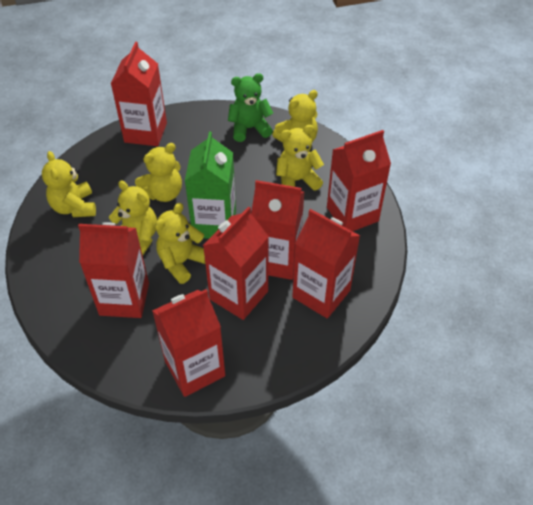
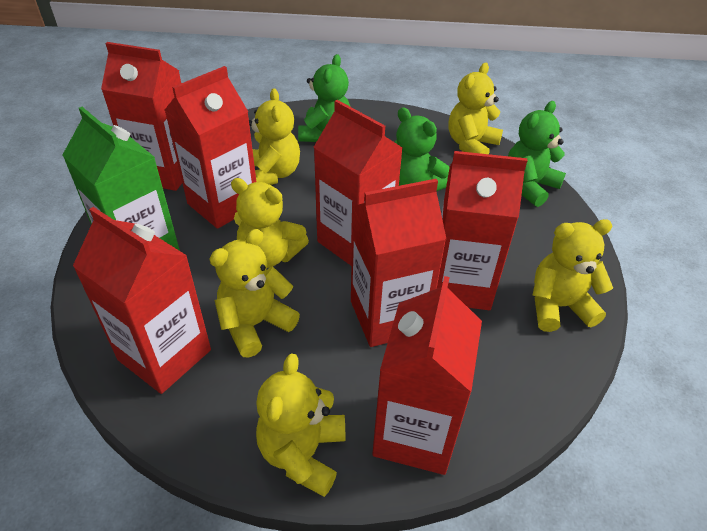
green teddy bear: [228,73,273,142] = 1 -> [298,54,351,142] [395,107,449,191] [508,101,566,207] = 3

